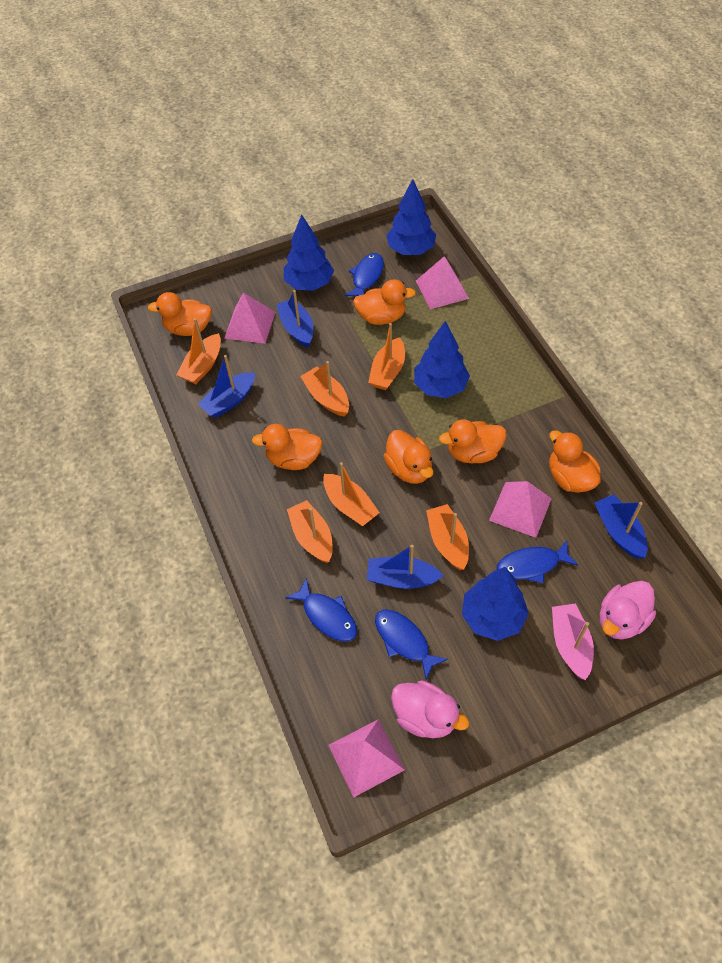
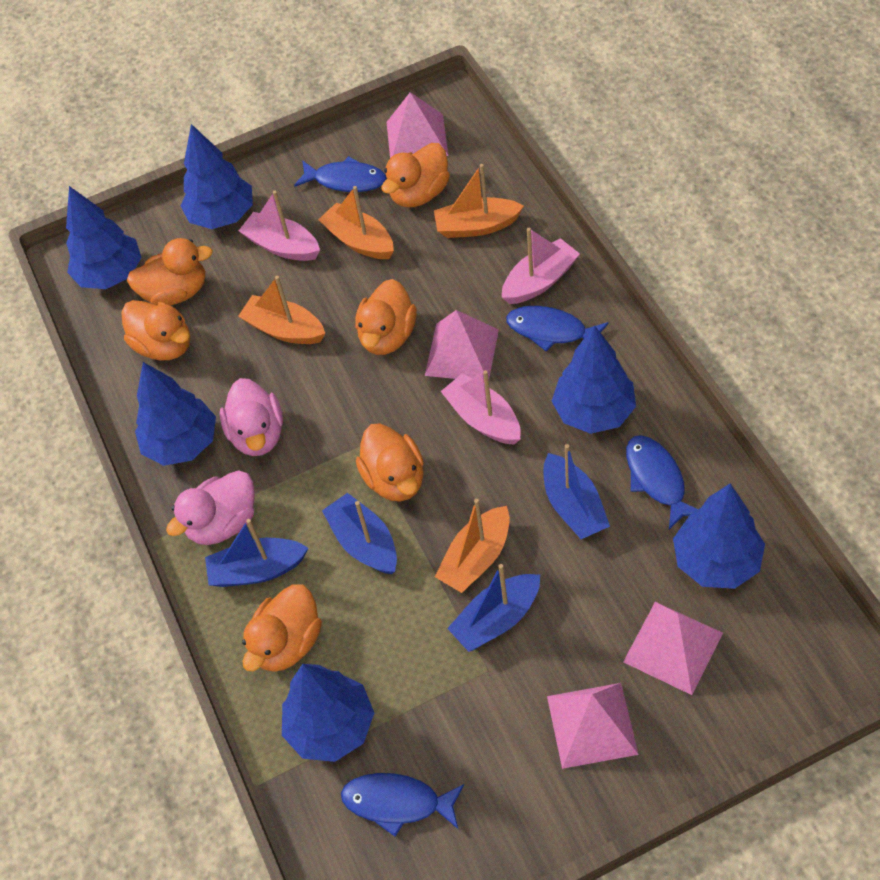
blue tree: [284,214,334,291] [386,179,436,255] [414,321,470,398] [462,567,529,641] = 4 -> [66,186,142,289] [135,362,216,466] [181,124,253,229] [282,664,374,762] [552,326,636,434] [673,484,765,589] = 6
orange boat: [176,318,221,384] [287,500,333,563] [300,361,349,417] [323,462,380,526] [368,323,405,390] [426,504,469,570] = 6 -> [238,276,325,344] [318,186,394,259] [434,164,524,238] [435,499,510,593] = 4
pink boat: [552,603,594,680] = 1 -> [239,190,320,261] [441,370,521,445] [502,228,580,304] = 3

